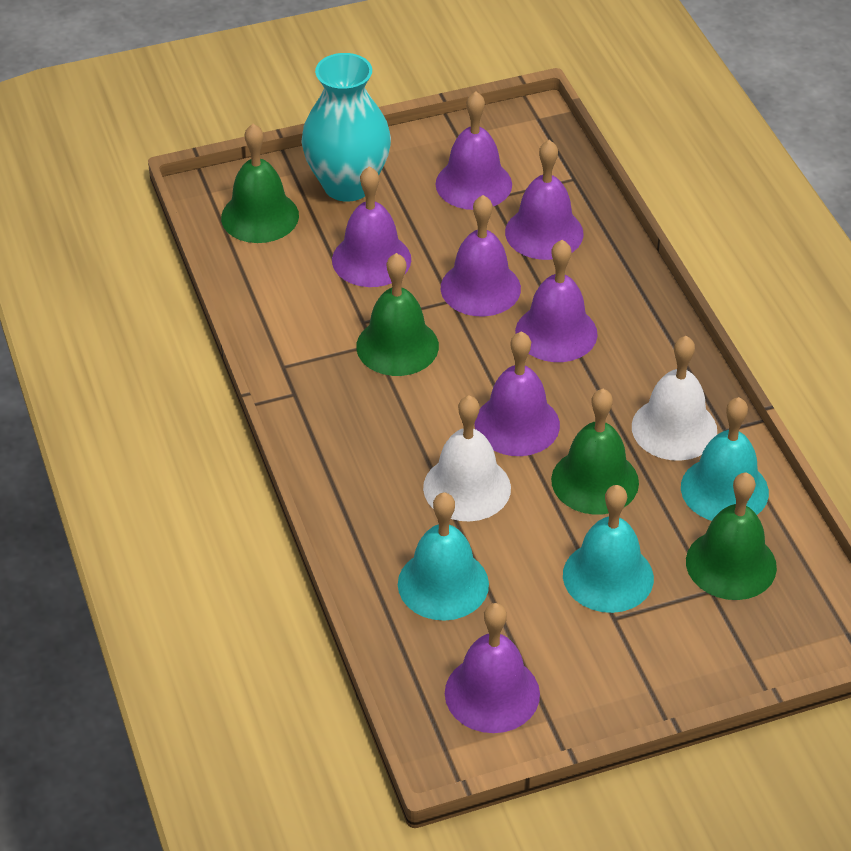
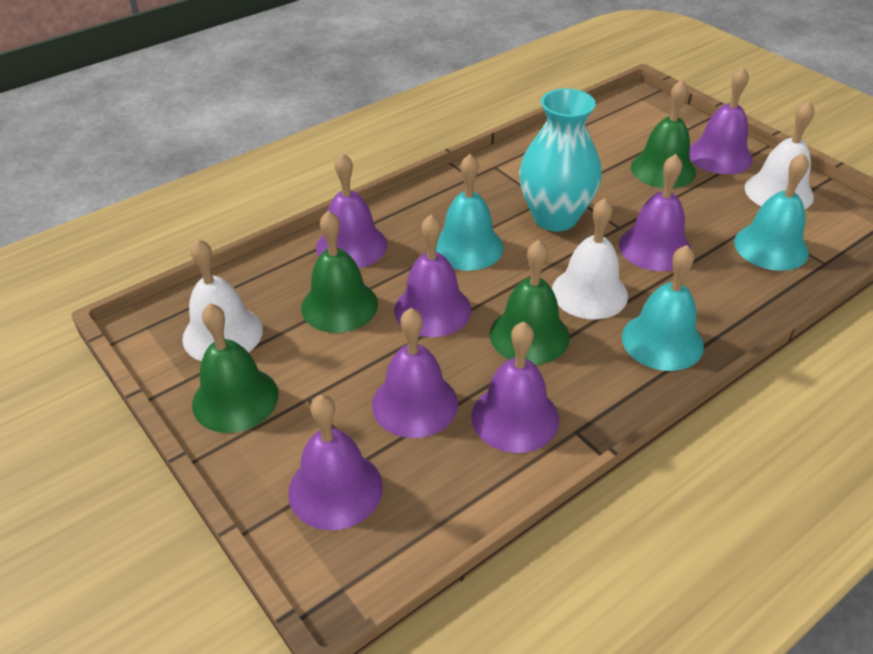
white bell: [423,395,511,521] [632,336,717,461] = 2 -> [182,239,263,361] [552,198,628,319] [745,101,815,210] = 3

